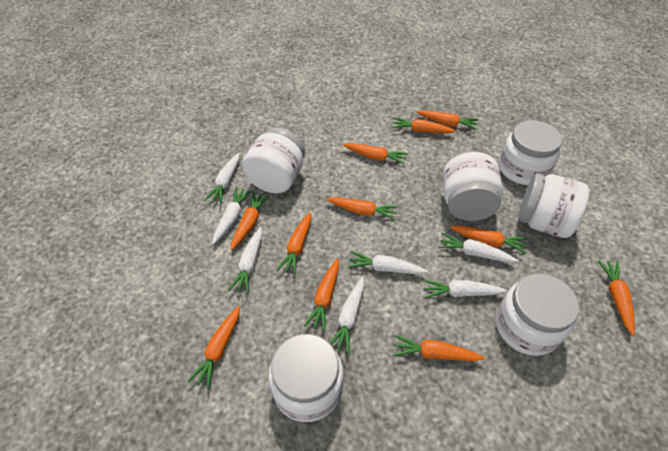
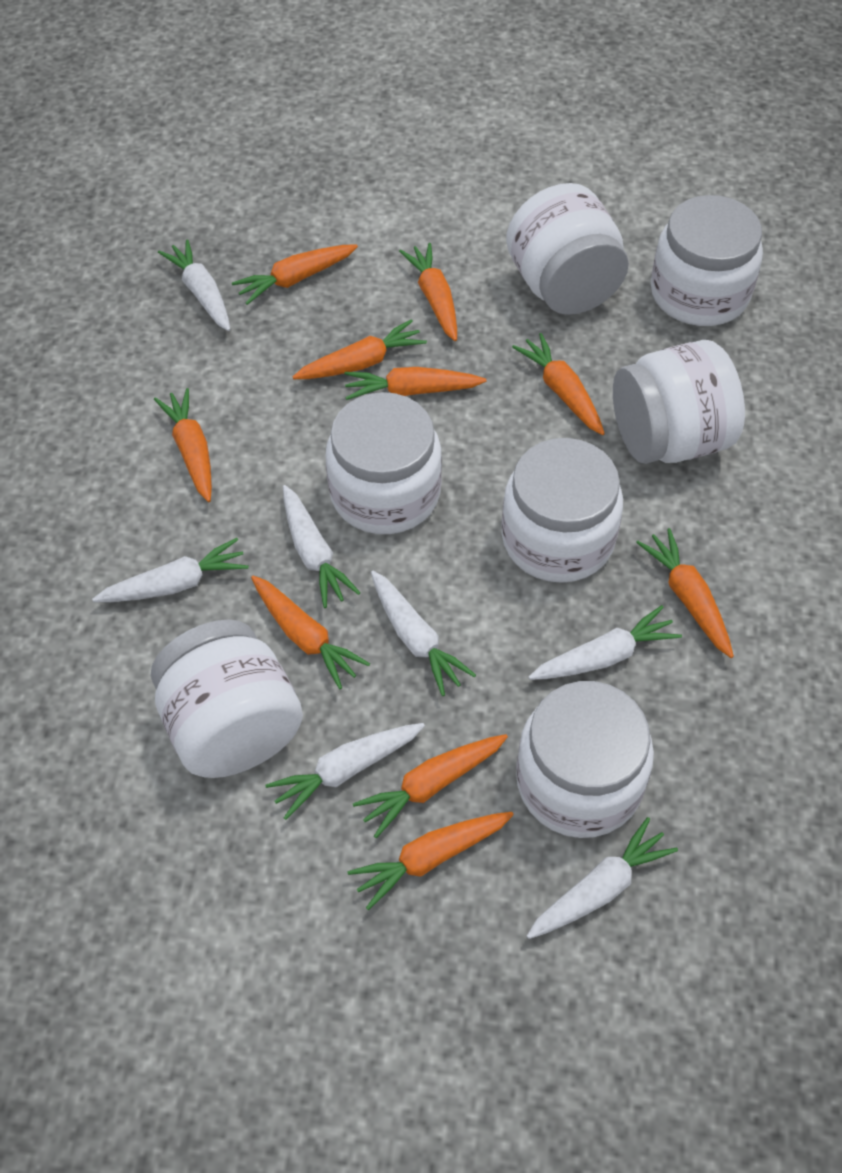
orange carrot: [187,306,240,389] [231,192,270,250] [277,212,311,275] [304,258,339,332] [326,197,398,221] [343,143,408,165] [392,117,456,133] [393,335,485,361] [417,110,479,130] [450,225,528,254] [598,261,635,335] = 11 -> [154,388,212,502] [232,244,358,305] [251,575,370,689] [293,319,427,379] [344,367,486,400] [347,812,514,910] [353,734,508,838] [399,243,457,341] [512,333,605,435] [636,528,734,658] = 10
white jar: [242,127,305,193] [268,334,344,422] [443,152,503,221] [496,274,579,356] [499,120,562,185] [518,174,589,238] = 6 -> [151,619,303,778] [325,392,442,534] [501,438,623,583] [506,183,629,315] [516,681,654,838] [613,340,745,464] [651,195,763,326] = 7

